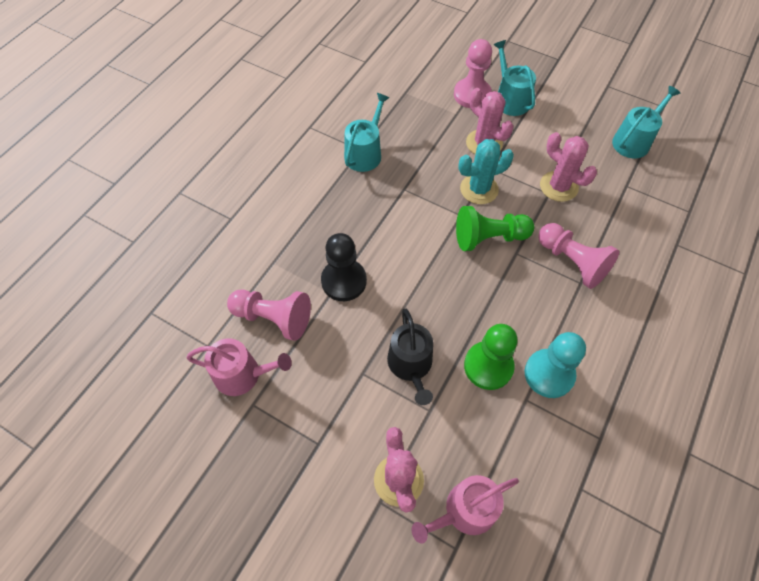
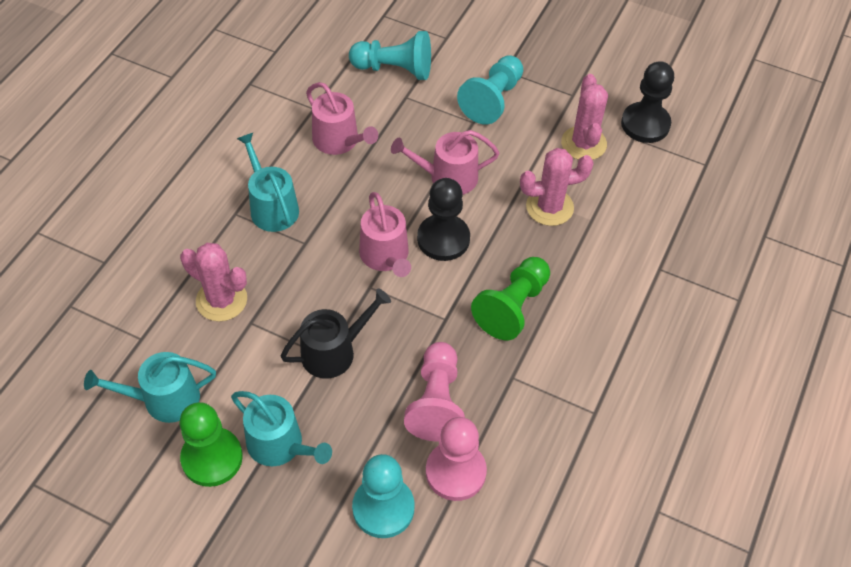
black pawn: [321,233,367,301] = 1 -> [417,178,470,261] [621,61,674,143] = 2
pink pawn: [227,289,311,341] [454,39,492,108] [538,223,619,289] = 3 -> [404,342,465,442] [426,417,487,501] = 2
pink watering can: [186,338,292,396] [412,475,519,544] = 2 -> [306,82,378,155] [359,192,411,277] [391,130,499,195] = 3
turquoise cactus: [458,139,514,204] = 1 -> none = 0
turquoise pawn: [525,332,586,398] = 1 -> [349,31,431,80] [352,454,415,538] [457,55,523,125] = 3

